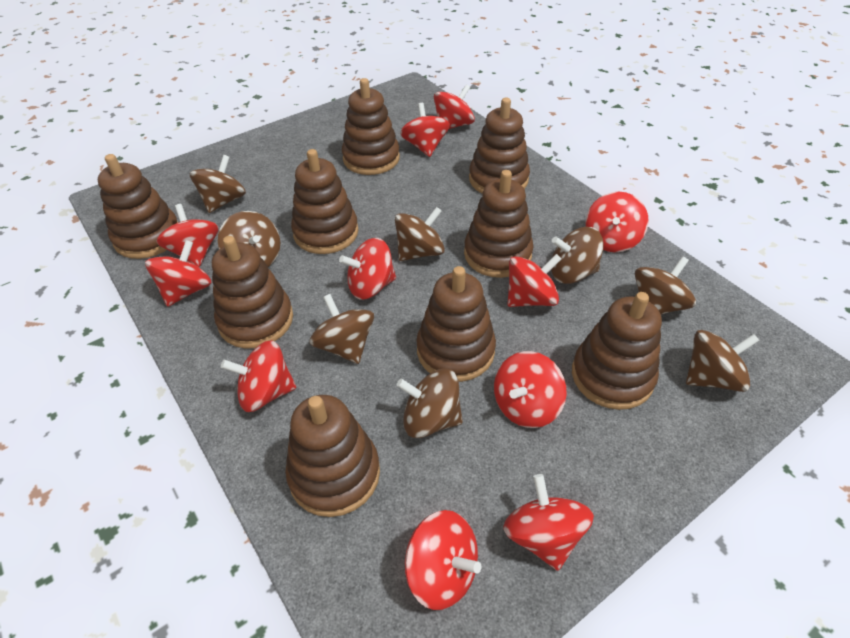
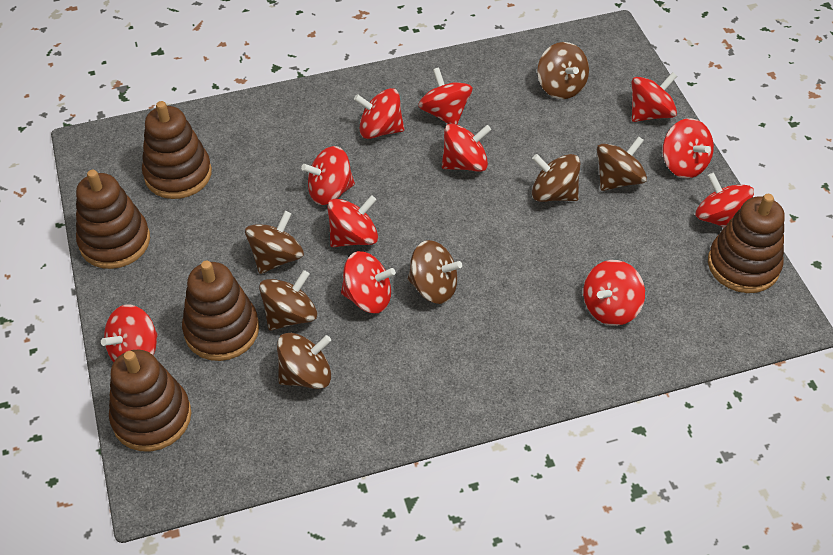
brown spinning top: [190,155,246,213] [218,211,280,267] [310,294,374,364] [395,207,445,261] [397,369,463,438] [551,227,604,284] [635,256,696,314] [686,330,760,392] = 8 -> [245,211,304,274] [259,270,317,331] [277,333,331,389] [408,240,462,304] [532,154,580,202] [537,42,589,99] [597,136,647,191] = 7
brown stacking toy: [98,154,178,259] [212,236,293,348] [285,395,380,517] [291,149,359,254] [342,78,400,175] [416,266,496,382] [464,170,533,278] [469,98,530,193] [572,292,662,410] = 9 -> [76,170,150,269] [109,350,191,451] [142,101,212,199] [182,261,259,361] [708,194,785,293] = 5

